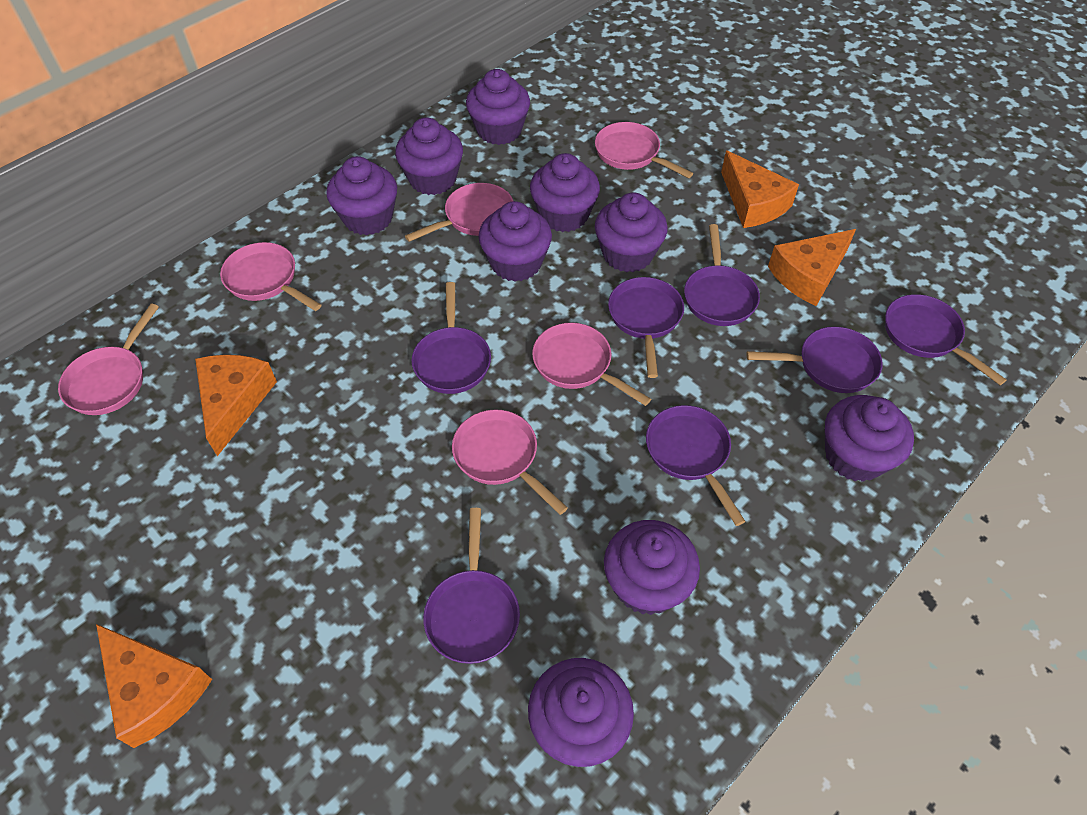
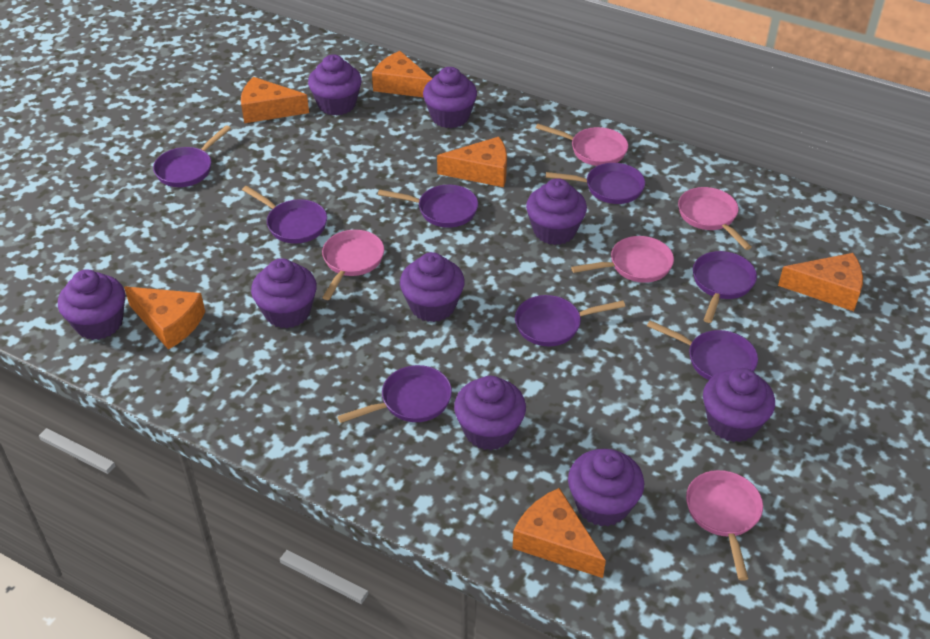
orange cheese: [96,624,212,748] [195,355,277,456] [721,150,799,228] [768,229,856,306] = 4 -> [124,286,205,350] [241,77,309,123] [372,51,432,97] [437,137,507,187] [512,488,606,578] [778,253,863,311] = 6
pink pan: [58,304,159,415] [220,242,321,311] [405,183,513,242] [452,409,568,515] [532,323,651,406] [595,122,693,178] = 6 -> [322,230,384,300] [536,124,628,166] [571,236,674,283] [678,187,752,250] [686,470,763,581] = 5
purple pan: [411,282,491,394] [423,508,520,664] [608,277,684,378] [646,405,746,526] [684,224,760,326] [746,327,883,393] [885,294,1007,385] = 7 -> [153,125,231,187] [242,186,327,244] [337,365,452,423] [378,185,478,228] [515,295,625,346] [546,163,645,204] [647,320,758,380] [693,251,757,323] = 8

